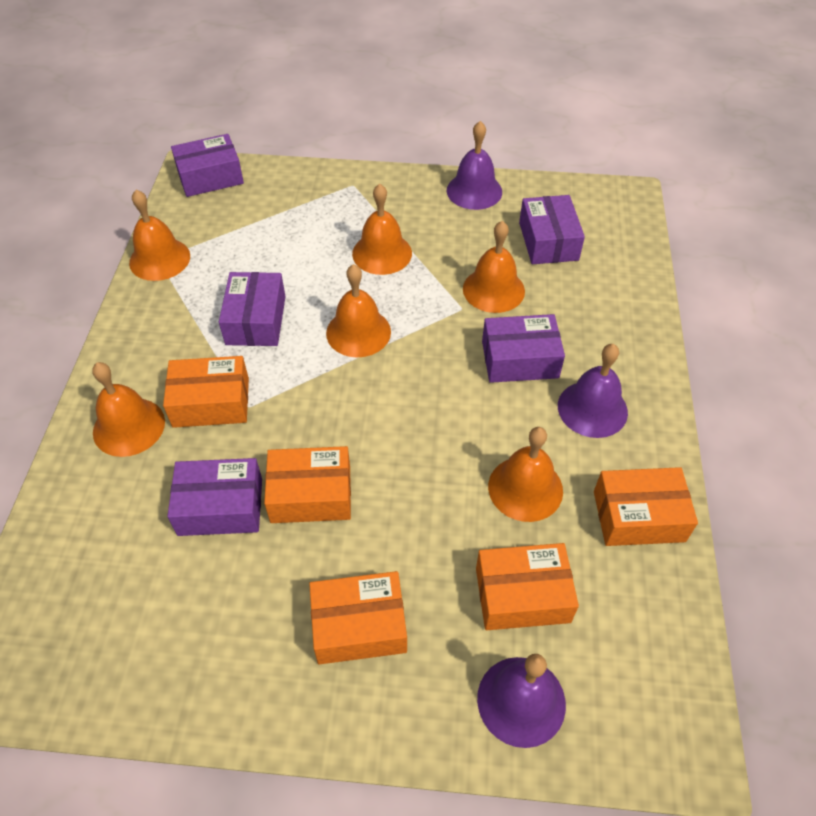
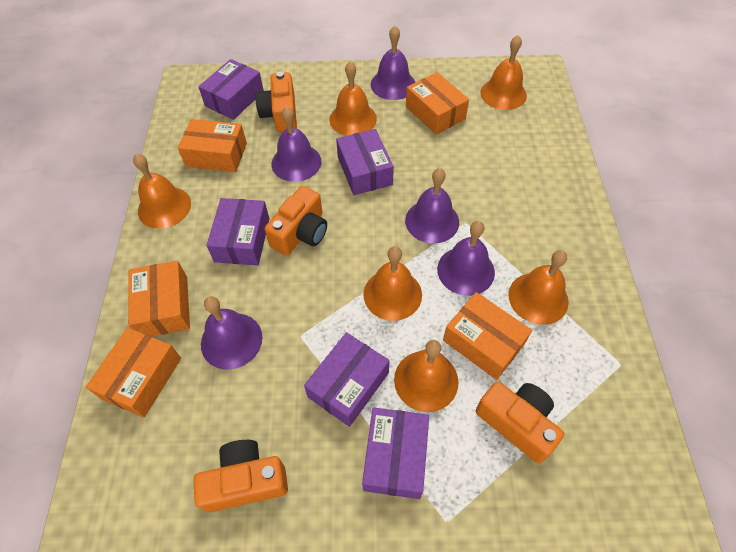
orange camera: none = 0 -> [193,440,288,513] [256,72,297,132] [265,186,327,256] [476,381,564,463] = 4
purple bell: [447,121,502,210] [477,654,566,748] [558,344,628,438] = 3 -> [201,296,262,369] [272,106,321,182] [371,26,415,100] [405,168,459,243] [437,221,495,296] = 5

